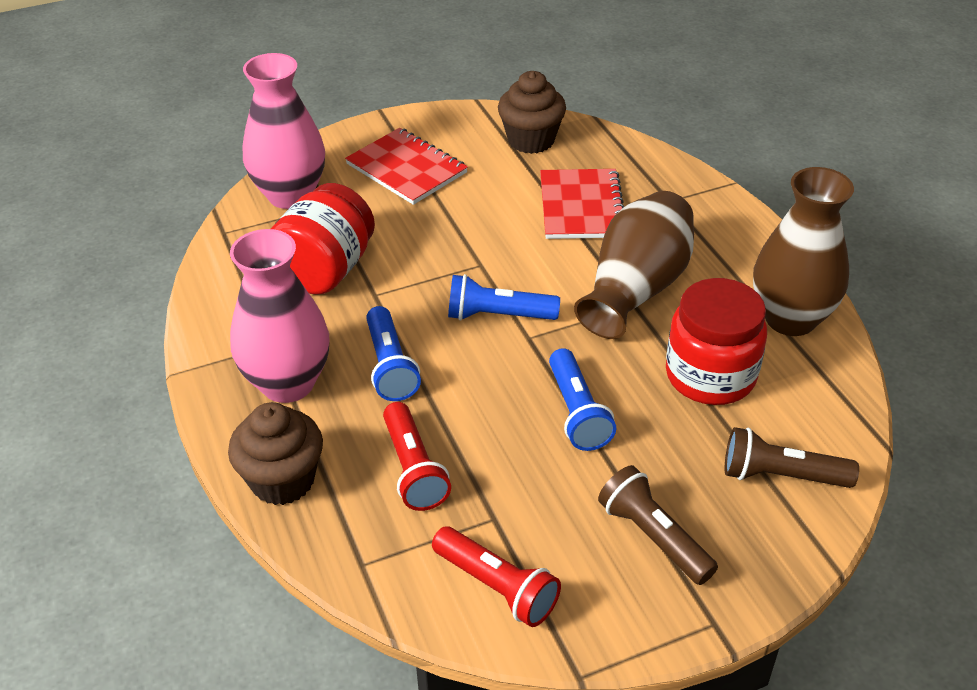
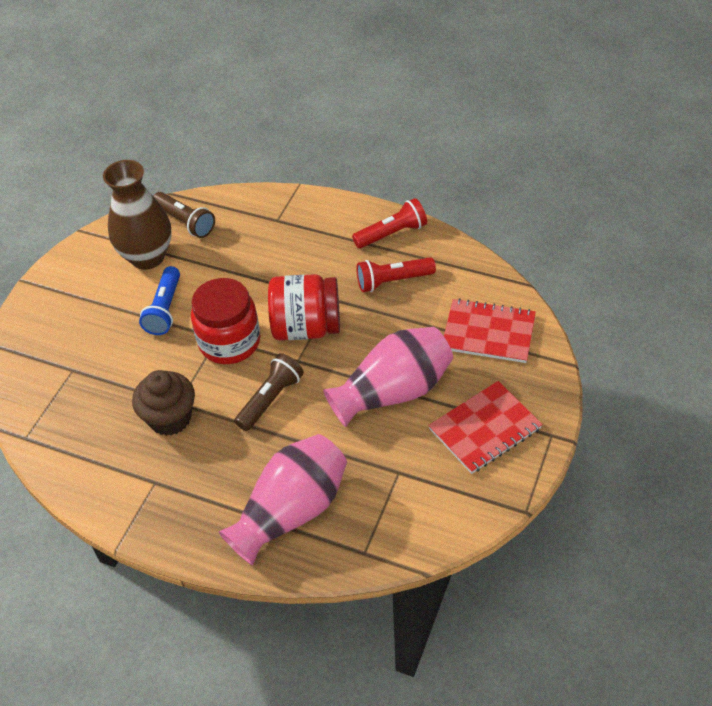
blue flashlight: [366,306,421,401] [448,274,560,320] [549,348,616,451] = 3 -> [139,266,180,335] = 1
brown cupcake: [228,402,323,505] [498,71,566,154] = 2 -> [132,370,195,436] = 1
brown vase: [574,191,694,339] [753,167,854,336] = 2 -> [103,160,172,269] = 1

